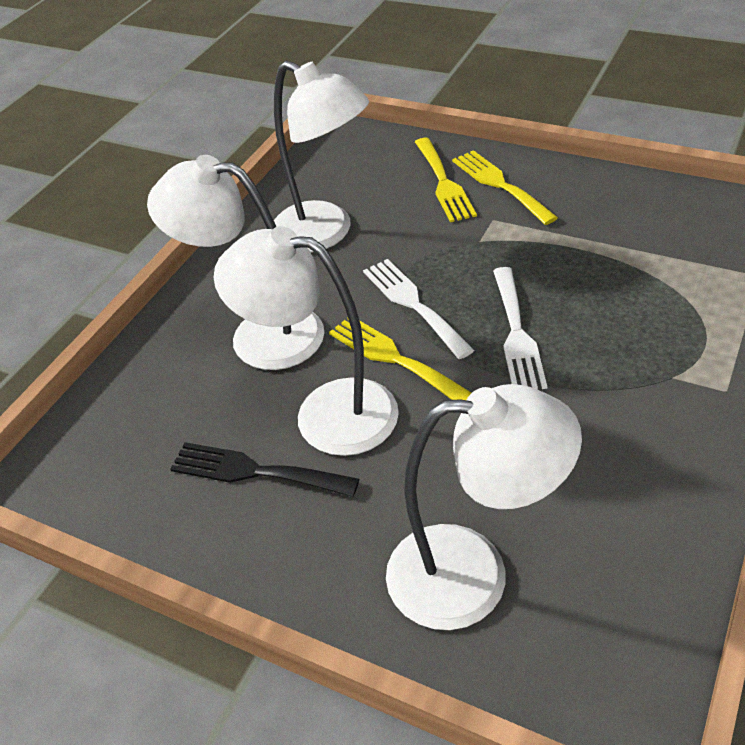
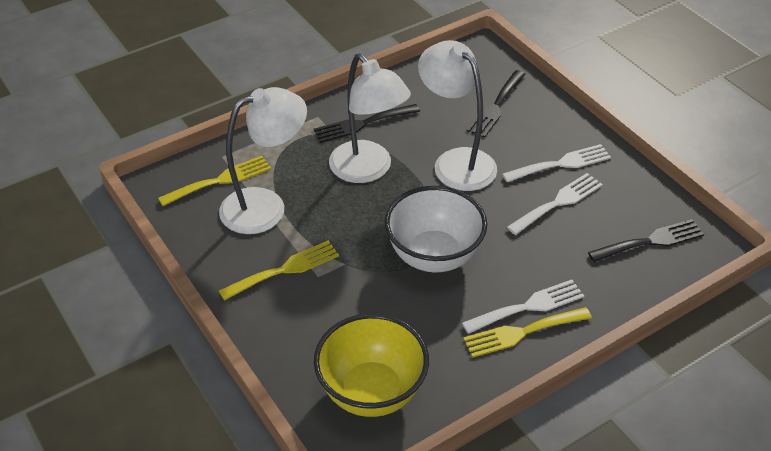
black fork: [170,442,359,497] = 1 -> [313,104,420,143] [467,70,526,138] [588,219,704,262] = 3
white bowl: none = 0 -> [385,186,487,272] = 1
white fork: [363,259,474,359] [493,267,547,390] = 2 -> [462,280,584,334] [502,144,611,182] [507,173,603,235] = 3
white lamp: [147,155,324,370] [214,226,399,456] [274,61,369,252] [386,384,582,630] = 4 -> [219,87,307,234] [329,53,411,183] [418,40,497,191] = 3
yellow bowl: none = 0 -> [314,313,429,417] = 1

